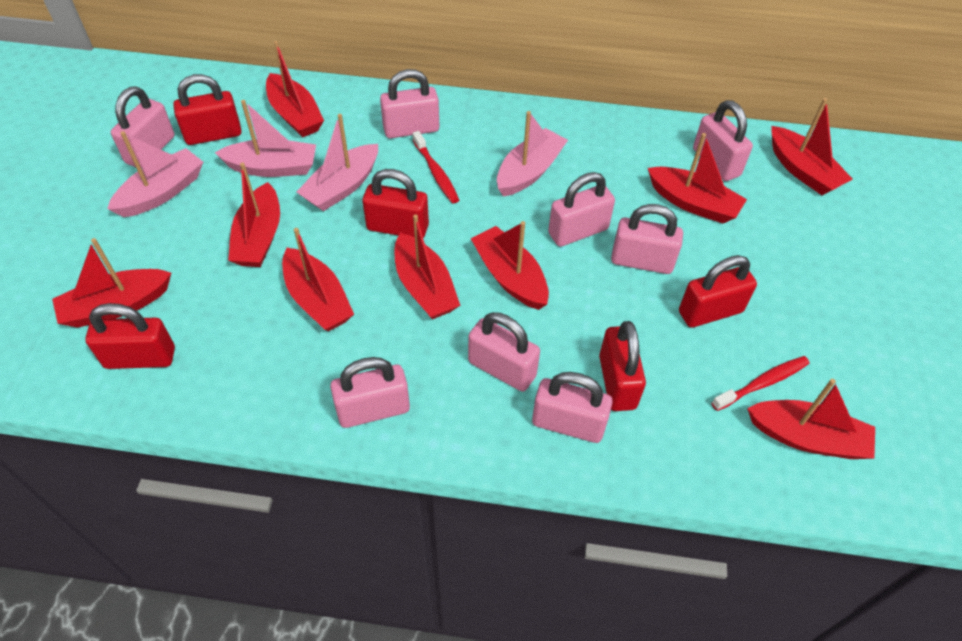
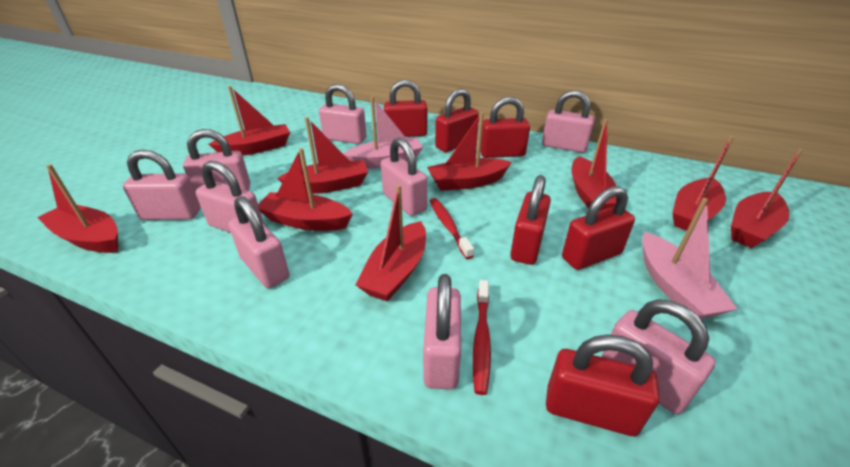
pink boat: [107,131,203,217] [215,100,316,177] [296,114,378,211] [497,111,568,197] = 4 -> [343,96,423,169] [642,198,738,319] = 2
pink padlock: [111,86,175,168] [330,357,410,428] [380,69,439,138] [468,312,540,392] [532,372,613,443] [548,172,615,247] [611,204,683,274] [693,100,753,181] = 8 -> [123,149,201,220] [183,129,250,193] [196,161,264,233] [228,196,290,288] [319,84,367,144] [381,137,427,216] [423,274,461,389] [542,90,595,153] [602,299,716,414] = 9
red padlock: [85,303,175,369] [173,74,242,145] [363,169,429,238] [599,321,646,411] [679,255,757,328] = 5 -> [384,80,427,137] [435,88,479,152] [480,96,530,158] [510,175,551,265] [546,335,660,436] [562,186,635,270] = 6

